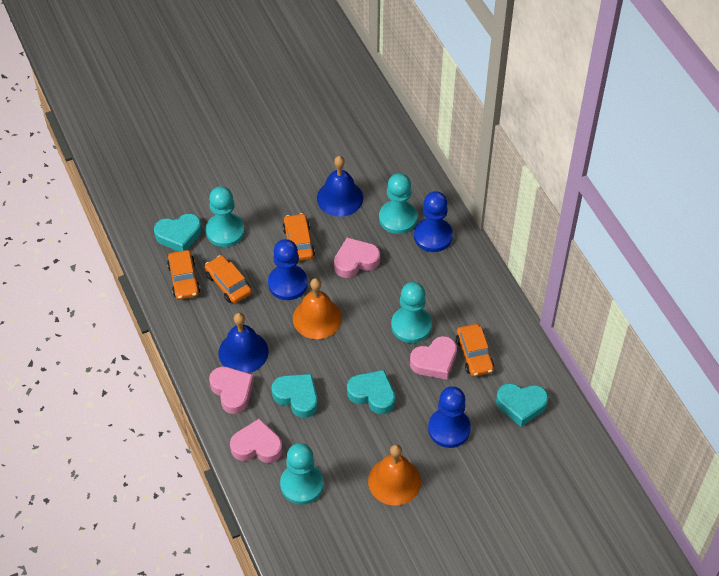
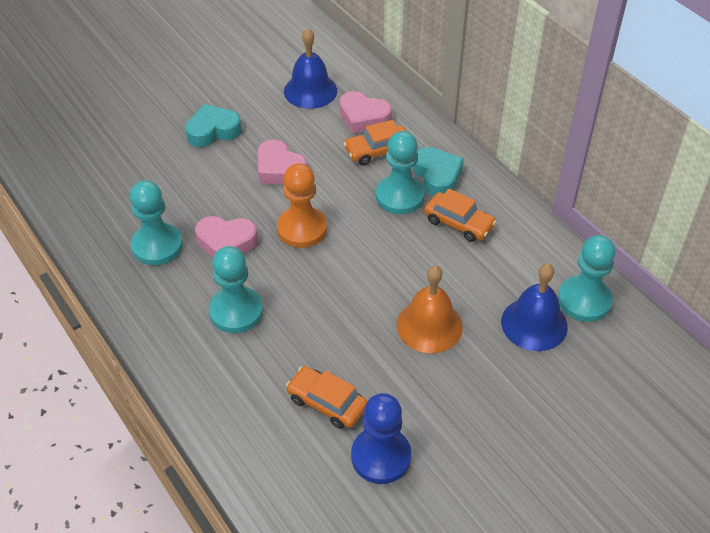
blue pawn: [268,239,308,300] [414,191,453,252] [428,386,471,448] = 3 -> [351,393,411,484] = 1
orange bell: [293,278,342,339] [368,444,421,506] = 2 -> [397,266,463,353] = 1
orange car: [167,250,200,299] [205,255,252,303] [283,213,315,261] [456,324,494,376] = 4 -> [286,366,367,429] [344,120,406,165] [424,189,496,242] = 3
orange pawn: none = 0 -> [277,163,327,248] = 1
pink heart: [209,367,254,414] [230,418,283,463] [334,237,380,278] [410,336,457,380] = 4 -> [195,216,258,258] [258,139,307,184] [339,91,392,134] = 3
turquoise heart: [154,214,202,251] [271,374,318,418] [347,370,395,414] [496,383,549,427] = 4 -> [185,104,242,147] [413,147,464,196] = 2

